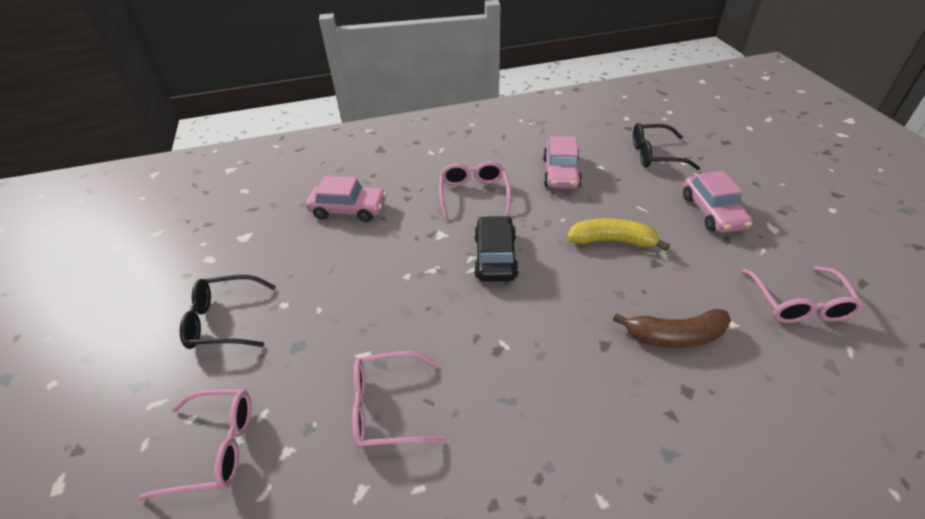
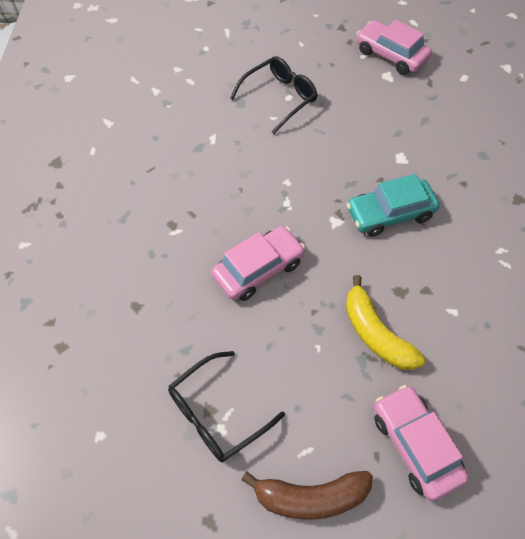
black car: [474,216,519,282] = 1 -> none = 0
pink glasses: [138,389,251,500] [352,351,446,449] [439,161,511,220] [742,266,864,323] = 4 -> none = 0
turquoise car: none = 0 -> [347,174,440,237] = 1

